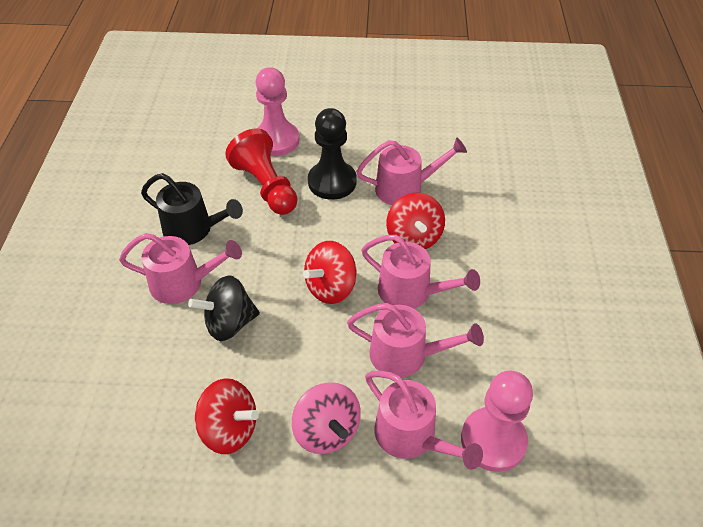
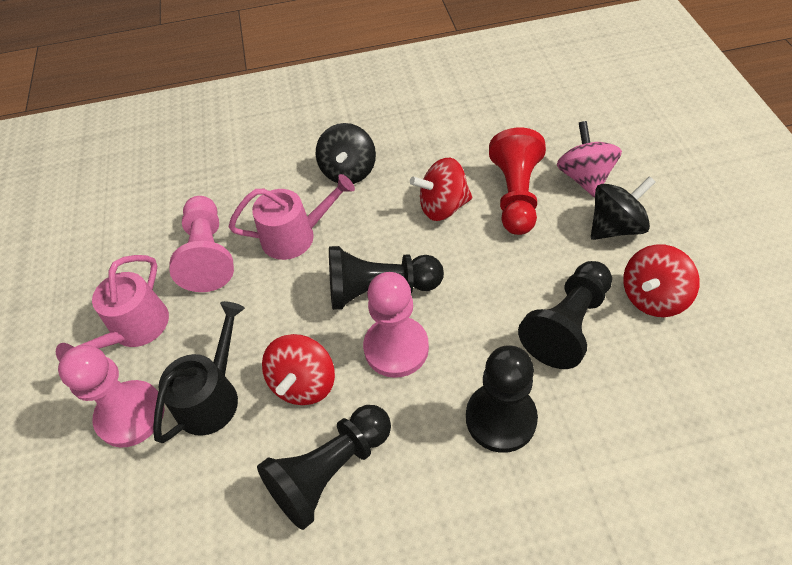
black pawn: [308,108,356,200] = 1 -> [257,405,391,530] [329,246,444,310] [466,345,538,453] [518,261,612,369] = 4
black spinning top: [188,275,260,341] = 1 -> [316,123,376,184] [591,176,655,240] = 2
pink pawn: [255,67,300,156] [461,370,533,472] = 2 -> [58,345,164,447] [169,196,234,292] [363,272,429,378] = 3
pink watering can: [119,233,242,304] [347,303,484,378] [356,138,467,205] [361,235,480,309] [365,371,483,470] = 5 -> [56,255,169,362] [229,174,355,260] = 2

